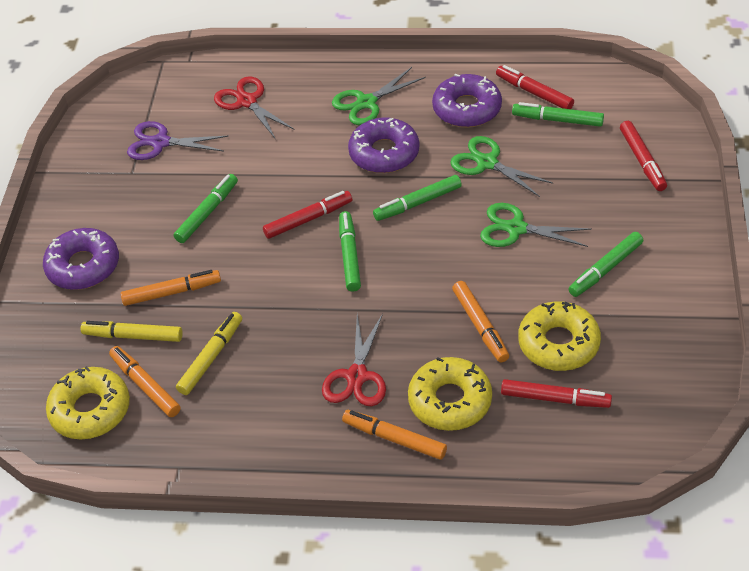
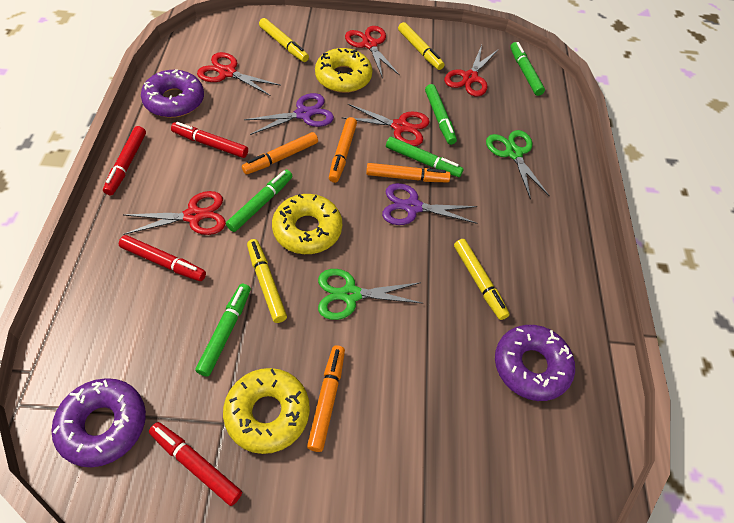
green scissors: [332,67,426,125] [450,136,553,197] [480,203,592,247] = 3 -> [318,269,423,320] [486,130,550,200] = 2
purple scissors: [127,121,229,160] = 1 -> [244,93,334,135] [382,183,478,225] = 2
red scissors: [214,76,294,138] [322,313,386,406] = 2 -> [123,191,226,235] [197,52,281,96] [343,104,430,146] [345,26,400,79] [444,45,499,97] = 5
yellow marker: [81,321,183,342] [176,312,242,395] = 2 -> [247,239,287,323] [259,18,309,62] [398,22,444,70] [454,239,510,320] = 4

